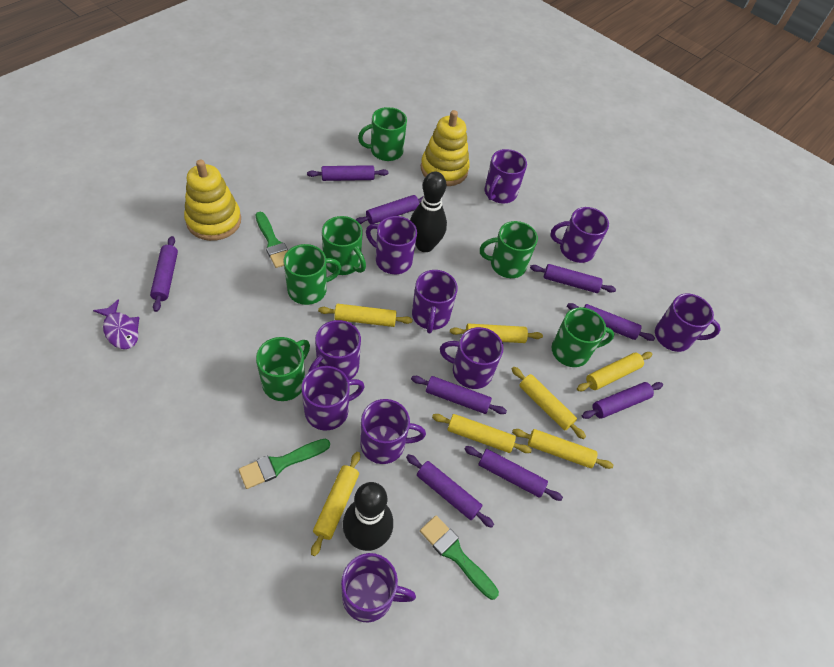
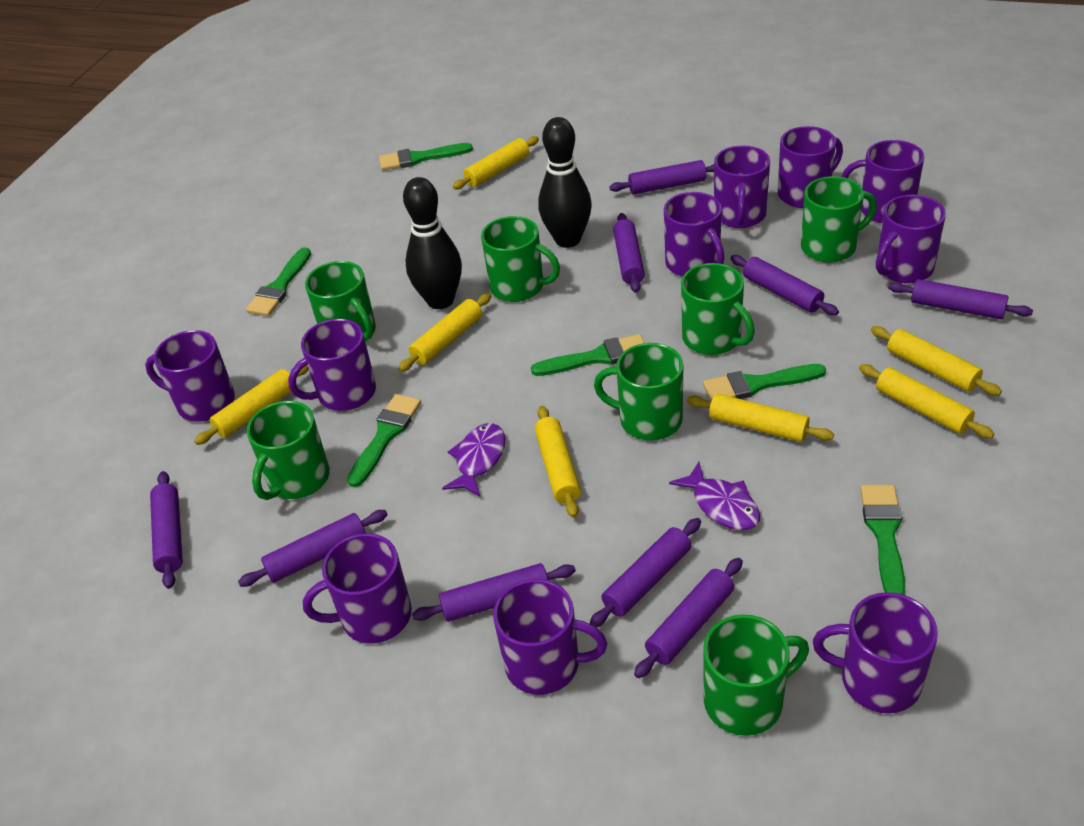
green brush: [239,439,330,489] [255,212,288,268] [420,515,499,600] = 3 -> [246,247,311,316] [347,394,421,487] [379,143,473,171] [531,334,645,376] [703,364,826,401] [860,485,905,595] = 6
green mug: [256,337,310,401] [283,244,341,305] [322,216,366,275] [358,107,407,161] [480,221,538,278] [552,307,614,367] = 6 -> [247,401,330,500] [305,261,376,341] [481,216,560,302] [594,343,683,441] [681,263,755,355] [703,615,809,736] [801,176,877,263] = 7
purple fish: [93,299,139,349] = 1 -> [442,423,505,497] [669,462,760,530] = 2
yellow stacking toy: [184,160,241,241] [421,110,470,186] = 2 -> none = 0

